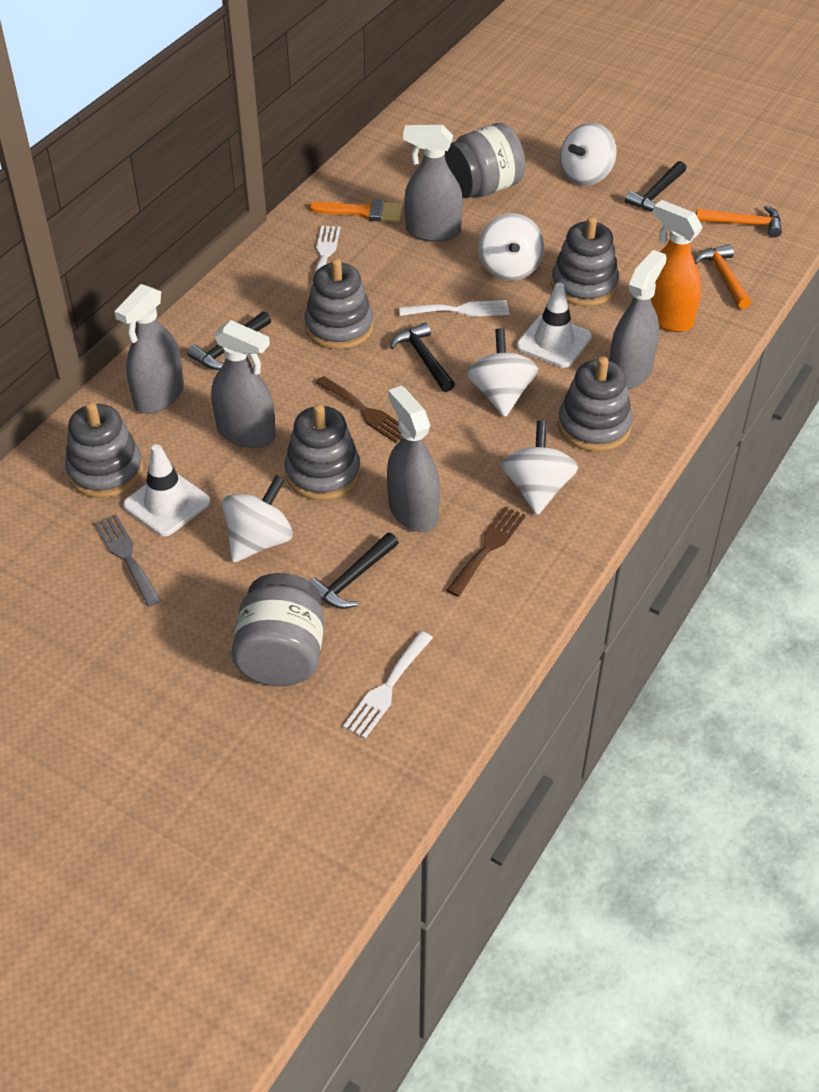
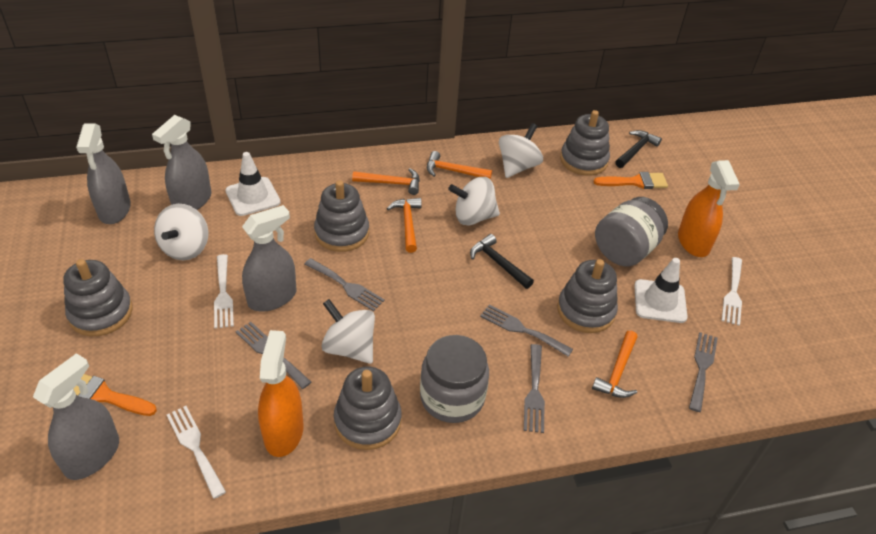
black hammer: [187,311,271,370] [309,532,399,609] [390,322,455,392] [625,161,686,211] = 4 -> [470,234,534,289] [615,130,662,168] = 2
brown fork: [316,376,402,443] [446,506,526,597] = 2 -> none = 0
grey fork: [94,514,162,607] = 1 -> [235,322,311,389] [304,258,385,311] [480,304,573,357] [524,344,545,433] [689,332,718,412] = 5
grey spray bottle: [114,284,184,414] [211,320,276,448] [387,386,440,532] [403,125,463,242] [609,250,667,389] = 5 -> [33,353,119,480] [76,123,131,224] [152,115,212,210] [242,205,296,311] = 4
orange brush: [309,200,403,222] = 1 -> [73,374,157,416] [593,172,668,189] = 2
orange hammer: [694,244,751,309] [696,205,782,238] = 2 -> [352,168,420,195] [387,198,422,253] [427,151,492,179] [592,331,637,398] = 4
orange spray bottle: [651,200,703,332] = 1 -> [258,330,304,457] [678,160,740,257] = 2
white spinning top: [222,475,293,563] [466,328,538,417] [478,213,544,281] [501,420,578,515] [560,123,617,186] = 5 -> [154,204,208,260] [322,299,375,364] [448,177,500,226] [499,123,543,178] = 4

